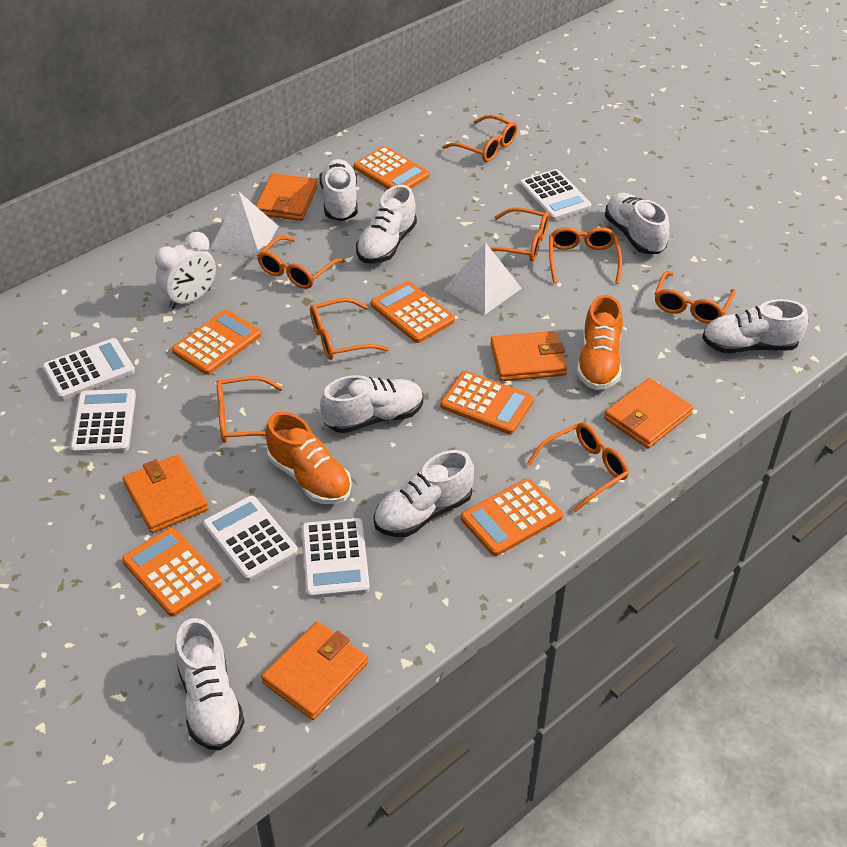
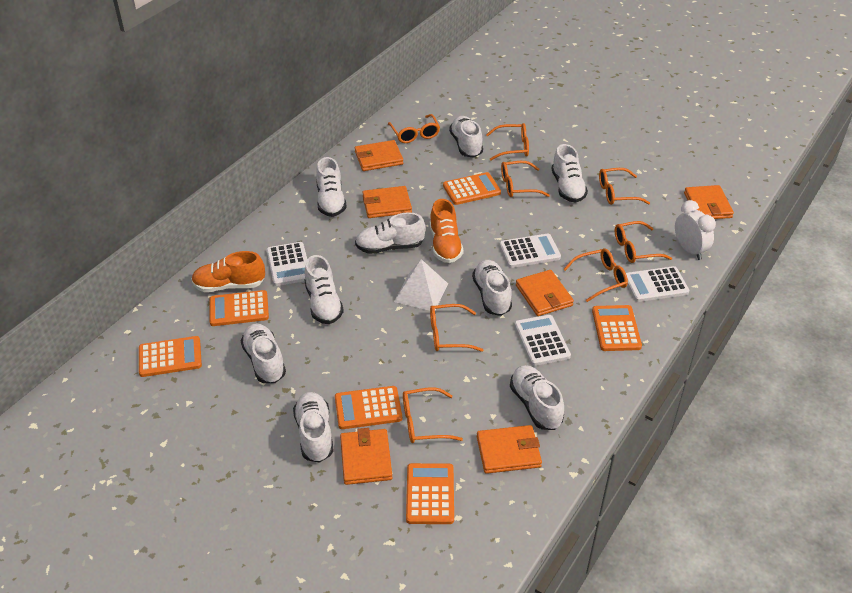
orange wallet: [123,455,209,533] [256,173,318,221] [261,621,368,720] [490,331,567,381] [604,378,693,449] = 5 -> [340,428,392,485] [355,140,403,171] [362,186,412,218] [477,425,542,474] [516,270,574,316] [684,185,734,219] = 6
white calculator: [42,338,135,400] [70,389,136,454] [203,496,298,581] [302,518,370,598] [519,169,592,221] = 5 -> [267,242,307,286] [499,234,561,268] [514,315,571,366] [626,266,690,302] = 4
white pyramid: [210,192,279,258] [444,242,522,315] = 2 -> [394,259,448,311] = 1
white shoe: [175,618,245,750] [320,159,358,221] [320,375,423,433] [356,185,417,264] [374,450,474,537] [605,193,669,254] [702,299,808,353] = 7 -> [240,323,286,383] [293,392,334,463] [305,255,344,324] [316,157,347,217] [355,213,425,254] [449,116,483,158] [472,260,512,316] [510,365,564,430] [551,144,588,203] = 9

